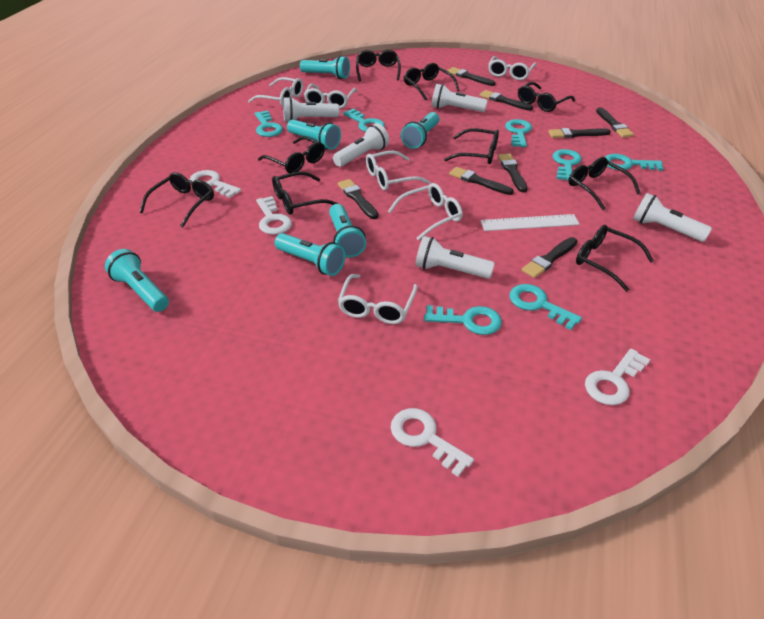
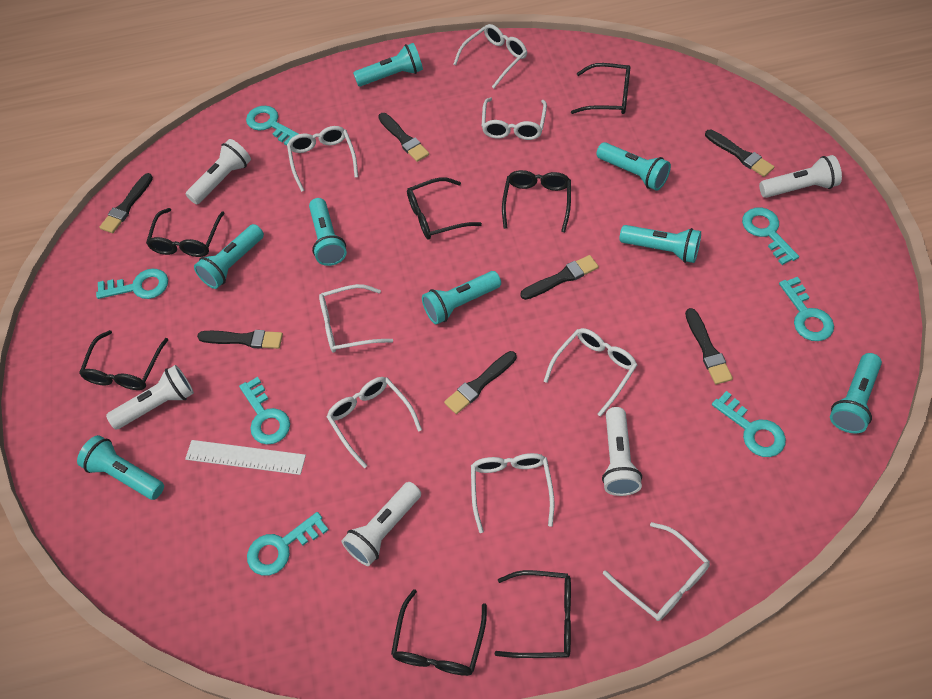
black brush: [338,179,378,219] [447,67,496,86] [449,167,514,195] [480,90,533,111] [498,154,528,192] [522,237,577,278] [549,128,611,138] [596,107,634,138] = 8 -> [99,173,153,233] [197,330,283,349] [378,113,429,162] [444,351,517,414] [520,255,599,300] [685,308,733,385] [705,130,774,177] = 7
black glasses: [140,172,214,227] [258,136,325,173] [272,171,339,215] [356,50,401,81] [404,63,460,101] [444,128,499,164] [518,82,575,112] [568,157,640,210] [576,225,654,292] = 9 -> [79,330,169,390] [146,208,225,257] [391,589,487,676] [407,177,482,240] [495,570,571,658] [502,170,571,232] [571,63,631,114] = 7
turquoise flashlight: [105,249,169,312] [275,233,346,276] [287,119,341,150] [300,56,350,79] [329,204,366,258] [401,112,439,149] = 6 -> [77,435,164,500] [194,224,264,289] [309,198,347,266] [353,43,423,87] [422,271,501,324] [596,142,671,191] [619,225,701,263] [830,353,882,433] = 8
white glasses: [248,77,303,106] [304,84,357,109] [338,274,418,324] [366,151,430,190] [388,183,463,241] [488,56,536,80] = 6 -> [287,126,358,192] [319,284,393,352] [327,377,422,468] [453,24,527,88] [471,453,555,533] [481,98,547,140] [544,328,637,417] [603,522,710,621] = 8
white key: [190,170,241,198] [256,196,292,235] [391,408,474,477] [585,349,650,405] = 4 -> none = 0

